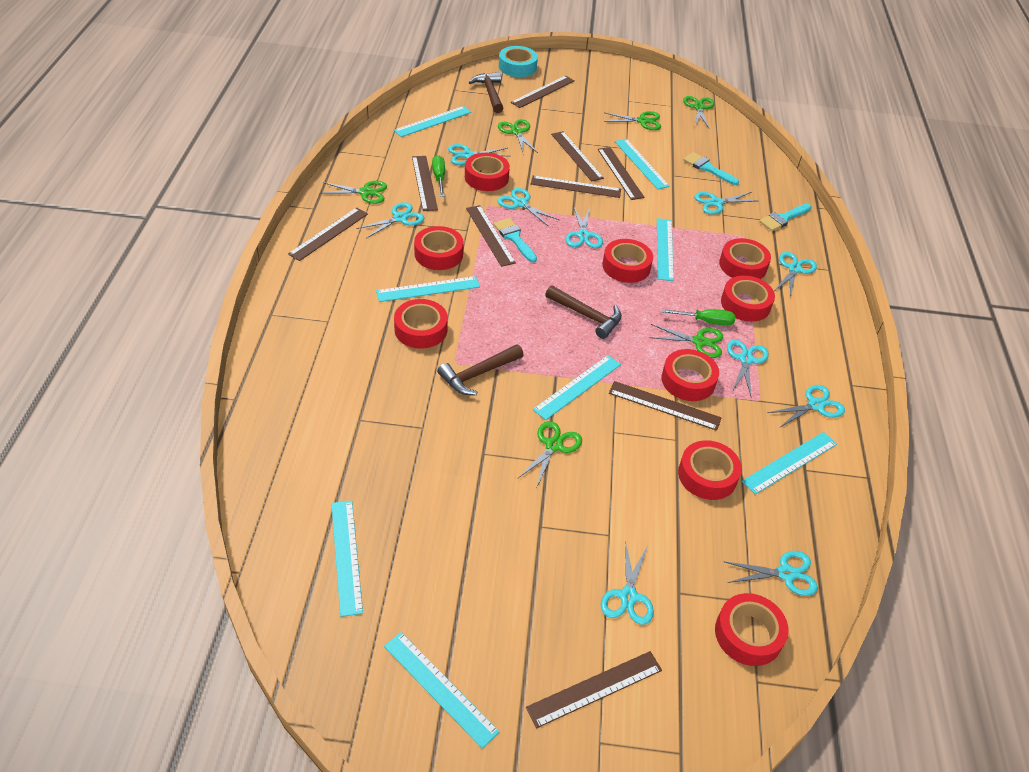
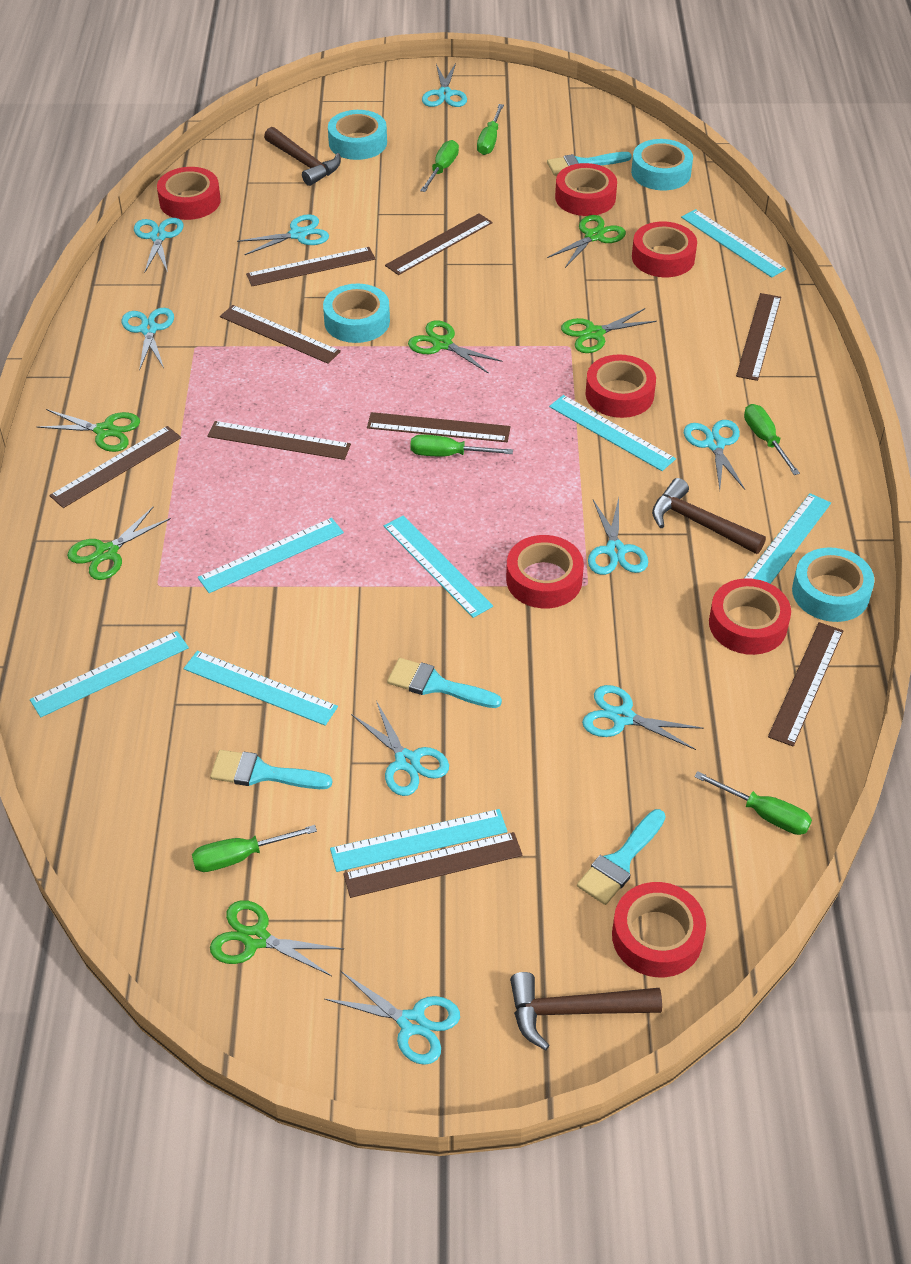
green screwdriver: [432,155,445,197] [661,309,736,326] = 2 -> [192,825,317,872] [410,435,513,456] [420,140,459,192] [477,104,504,155] [694,771,812,835] [744,404,800,475] = 6
red tape: [394,299,448,349] [414,226,464,270] [465,153,510,191] [602,239,653,283] [661,349,719,401] [678,440,742,500] [715,593,788,666] [719,238,771,279] [721,275,775,322] = 9 -> [157,167,221,220] [506,535,584,608] [555,163,617,216] [585,354,656,418] [612,882,706,977] [632,222,697,277] [709,578,791,655] = 7
turquoise brush: [493,218,537,263] [683,152,739,185] [759,204,811,231] = 3 -> [210,750,332,789] [387,658,502,708] [547,152,632,176] [577,809,666,905] = 4
turquoise scissors: [356,202,424,238] [448,144,511,165] [497,188,559,226] [565,207,603,248] [601,540,654,625] [694,192,757,215] [724,551,818,596] [727,340,769,396] [768,385,845,428] [774,252,817,298] = 10 -> [121,308,174,371] [134,218,183,273] [237,214,329,255] [325,971,460,1065] [351,701,449,796] [422,63,467,107] [582,685,704,750] [588,498,648,575] [684,420,745,490] = 9
turquoise tape: [499,46,538,77] = 1 -> [323,284,390,343] [328,110,387,160] [631,139,693,190] [792,547,874,622] = 4

